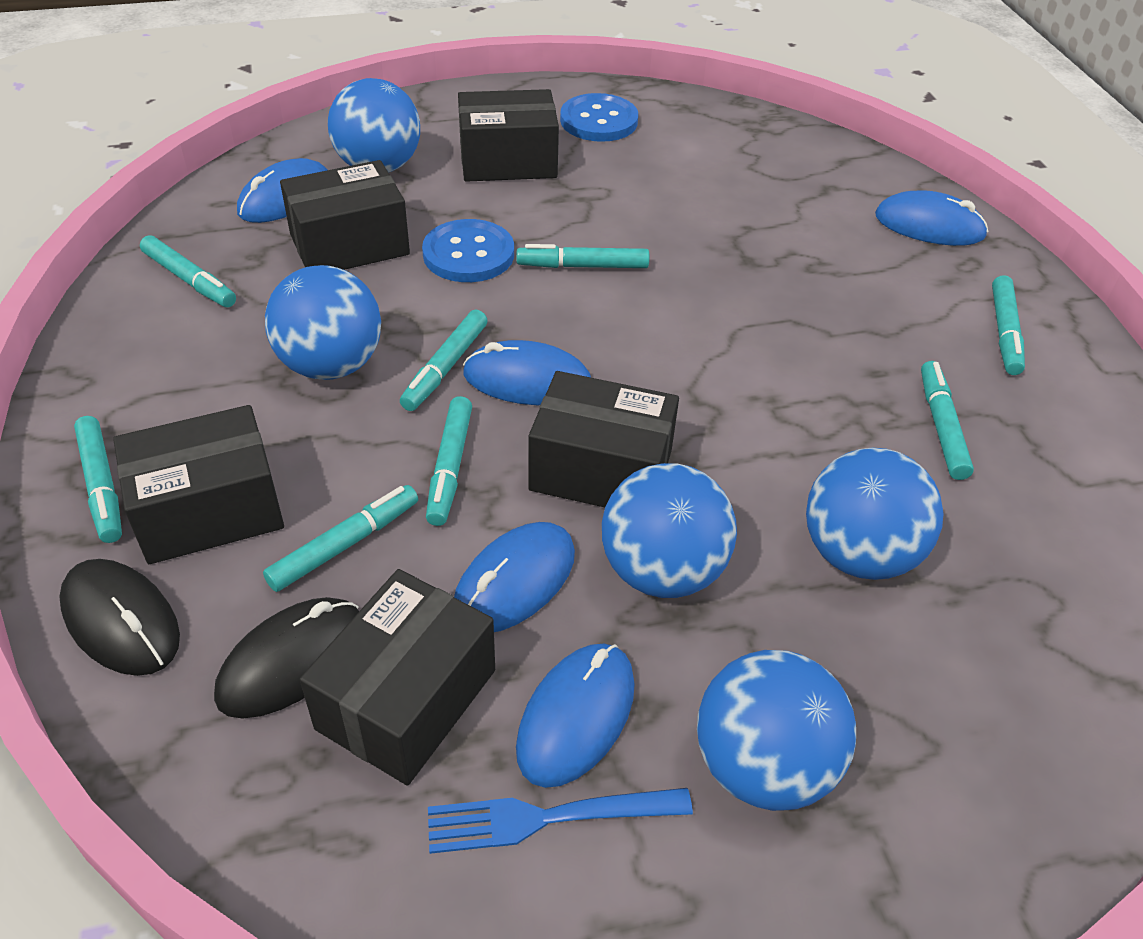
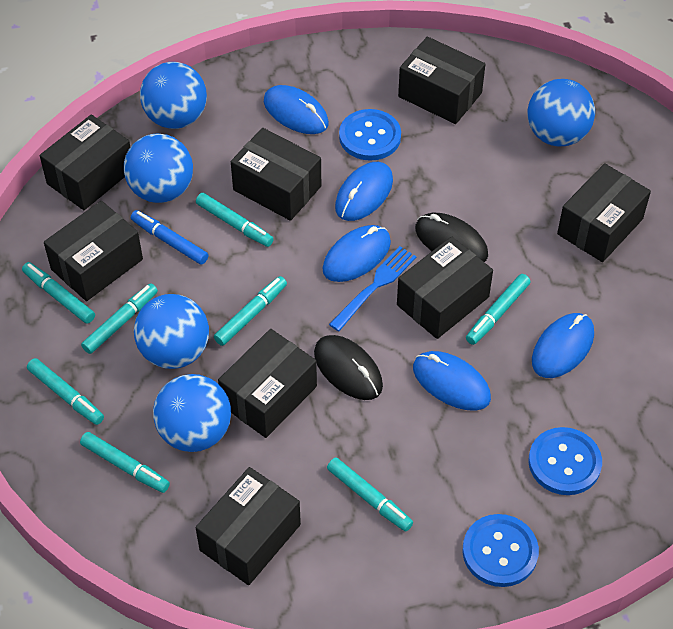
black box: [113,405,284,564] [280,160,410,270] [300,569,495,785] [458,89,559,182] [528,371,679,507] = 5 -> [40,115,130,210] [44,201,143,301] [195,467,301,585] [218,329,317,438] [231,128,321,221] [397,237,493,339] [398,37,485,124] [557,163,651,262] = 8
blue button: [422,219,514,282] [560,93,638,142] = 2 -> [339,109,401,161] [462,514,539,587] [528,427,602,495] = 3
blue marker: none = 0 -> [131,210,208,265] = 1

